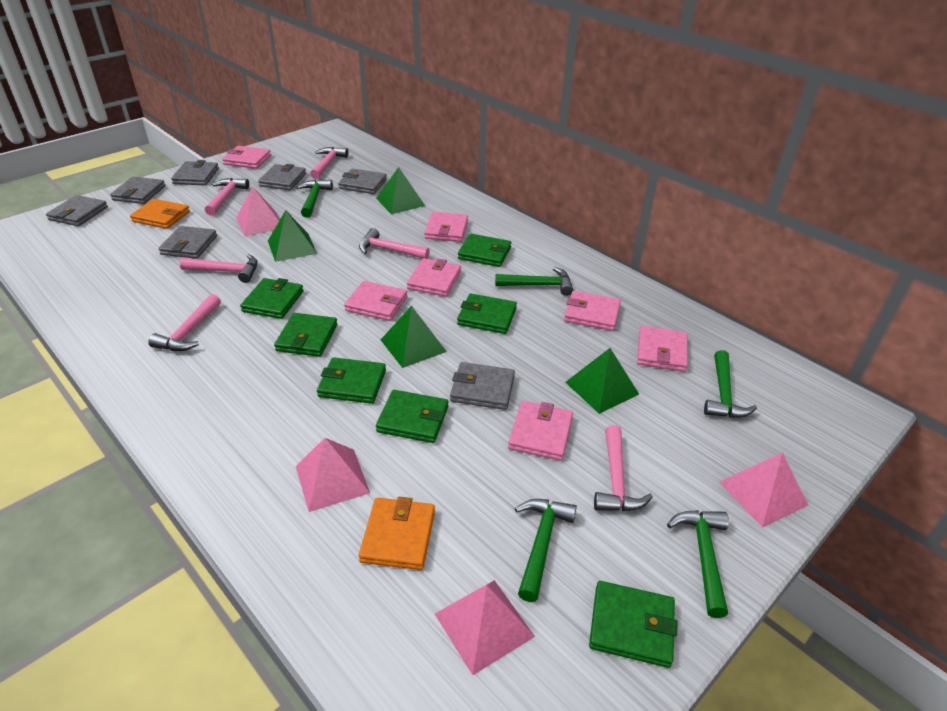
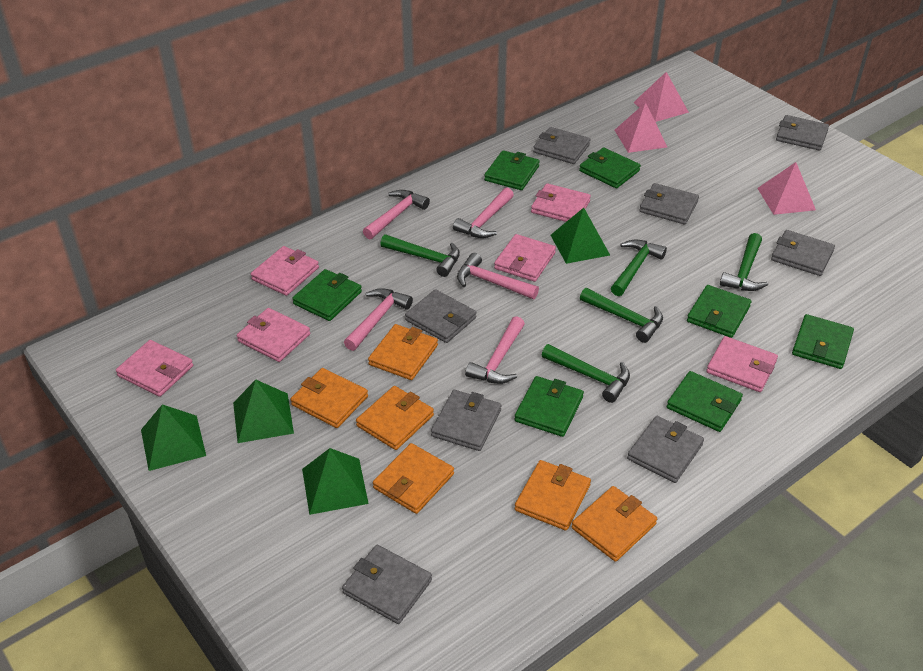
grey wallet: [46,195,108,226] [110,176,165,204] [159,226,217,259] [171,160,219,185] [258,164,306,190] [338,168,387,194] [450,362,515,410] = 7 -> [342,545,432,624] [405,289,476,343] [431,390,501,451] [533,127,590,164] [627,416,704,483] [639,183,699,224] [771,230,835,276] [776,115,829,151] = 8
orange wallet: [130,199,190,229] [359,497,435,570] = 2 -> [290,368,368,428] [356,386,434,450] [368,324,438,380] [373,443,454,514] [515,460,591,530] [572,486,657,562] = 6
pink hammer: [148,294,221,351] [180,254,258,283] [205,178,249,216] [310,147,348,179] [359,228,430,259] [594,425,653,511] = 6 -> [344,288,413,351] [363,190,430,239] [453,188,514,238] [457,253,539,299] [465,316,525,384] = 5
pink pyramid: [236,187,280,236] [296,438,370,512] [435,580,535,675] [719,452,808,528] = 4 -> [615,102,667,153] [634,72,689,122] [757,162,816,215] = 3
pink wallet: [222,146,271,169] [344,281,407,321] [407,258,461,297] [424,212,468,242] [508,401,573,461] [564,291,621,331] [637,326,688,372] = 7 -> [116,340,193,397] [237,308,310,362] [251,246,319,296] [494,234,556,282] [531,183,591,222] [706,336,778,392] = 6

